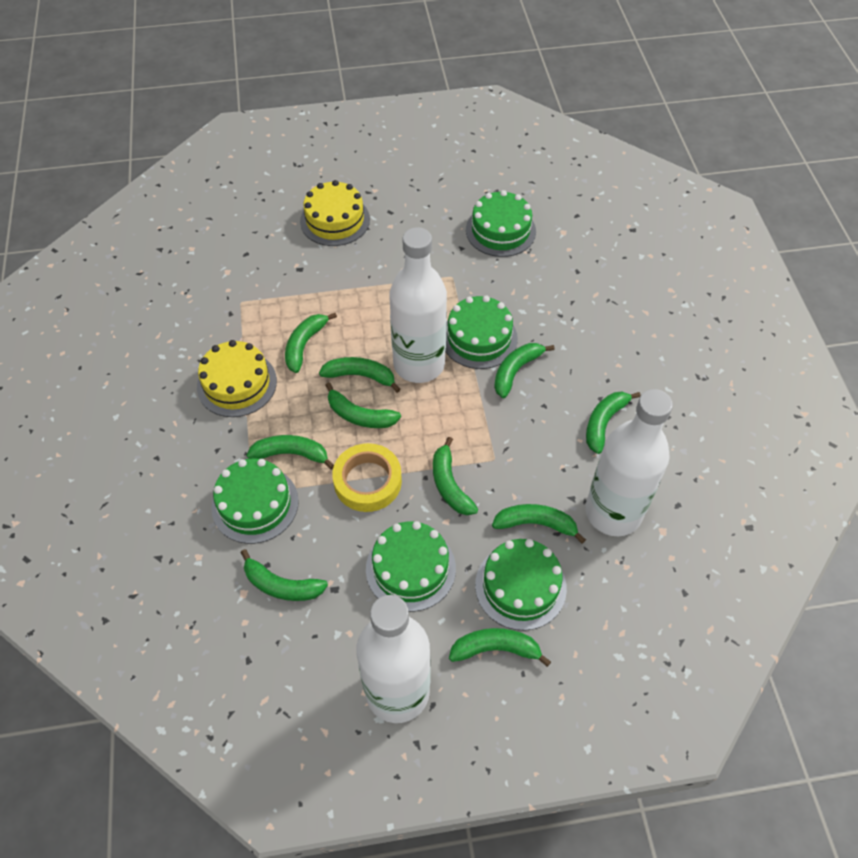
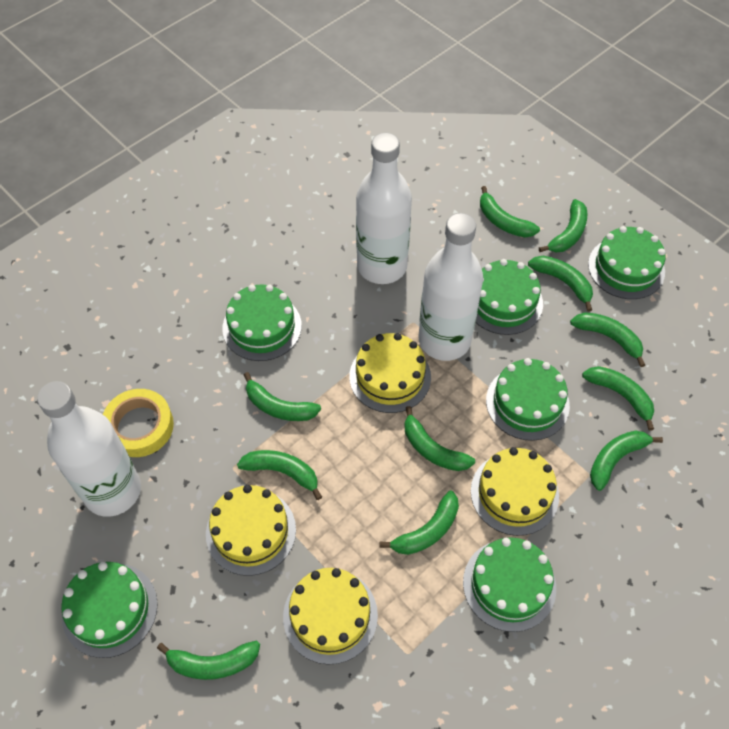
green banana: [241,549,328,601] [246,435,334,470] [285,313,337,373] [319,357,401,393] [325,382,401,428] [433,437,478,515] [449,628,551,667] [492,504,586,544] [494,343,555,398] [586,392,641,454] = 10 -> [157,641,260,680] [237,450,322,500] [244,372,321,421] [380,491,459,555] [404,406,475,471] [480,186,540,238] [528,256,593,312] [539,199,587,253] [570,312,645,367] [582,366,654,431] [590,430,663,491] = 11
green cake: [211,459,299,544] [366,521,456,612] [445,296,518,369] [466,190,536,257] [475,539,567,631] = 5 -> [61,562,158,658] [222,284,302,361] [463,537,556,632] [476,259,543,335] [486,358,570,441] [588,226,666,299] = 6
yellow cake: [197,340,277,417] [300,180,370,246] = 2 -> [206,485,296,576] [283,568,378,665] [349,333,431,413] [471,447,559,536] = 4

